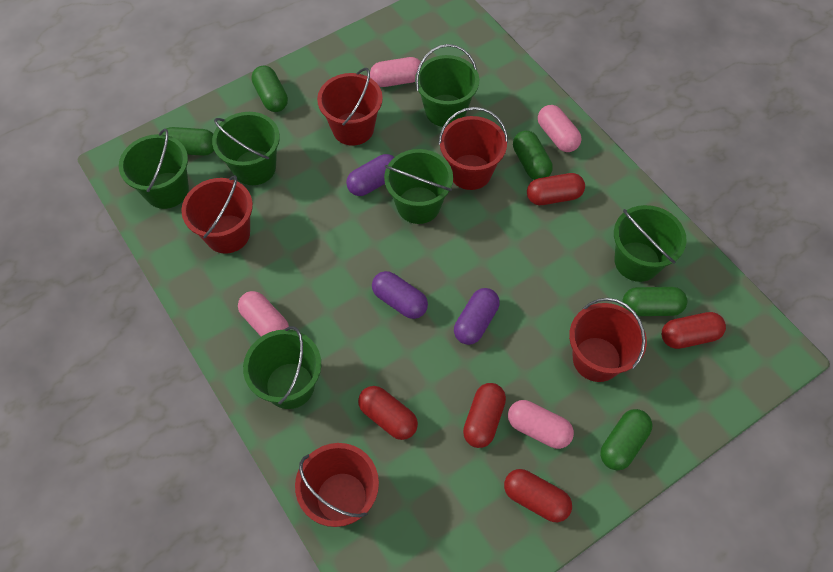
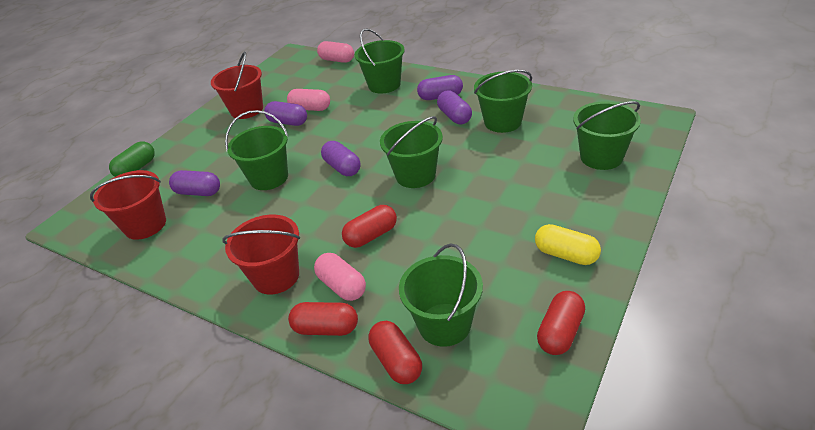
green capsule: [162,127,214,156] [251,66,288,112] [513,131,553,180] [600,409,652,470] [622,287,687,316] = 5 -> [109,141,155,177] = 1
pink capsule: [238,291,289,337] [370,57,421,87] [508,400,574,449] [538,105,582,152] = 4 -> [287,89,330,111] [314,253,366,301] [317,41,354,63] = 3
purple capsule: [346,154,394,196] [372,271,428,319] [454,288,500,345] = 3 -> [169,170,220,196] [264,101,307,126] [321,141,361,176] [417,75,463,100] [437,90,472,124] = 5
red bucket: [181,175,253,253] [295,443,379,527] [317,68,383,146] [438,107,508,190] [569,298,647,382] = 5 -> [90,170,166,240] [211,52,263,119] [222,215,300,294] = 3
red capsule: [358,386,418,440] [463,383,506,448] [504,469,572,522] [527,173,585,205] [662,312,726,349] = 5 -> [288,302,358,336] [342,205,397,248] [369,321,422,384] [537,291,585,355] = 4
yellow capsule: none = 0 -> [535,224,601,265] = 1

